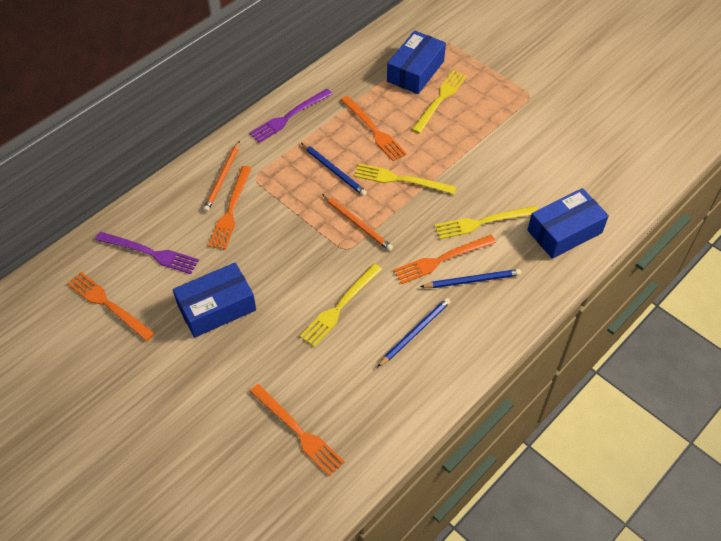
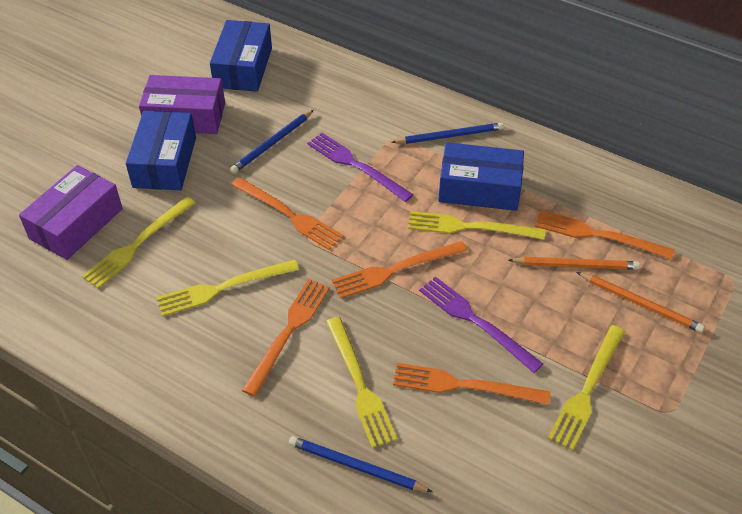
purple box: none = 0 -> [19,165,123,260] [139,75,225,134] = 2
yellow fork: [300,263,382,347] [354,163,456,194] [412,70,467,134] [435,206,538,239] = 4 -> [82,197,195,289] [156,259,299,317] [326,317,397,448] [408,211,545,239] [548,325,625,451] = 5

